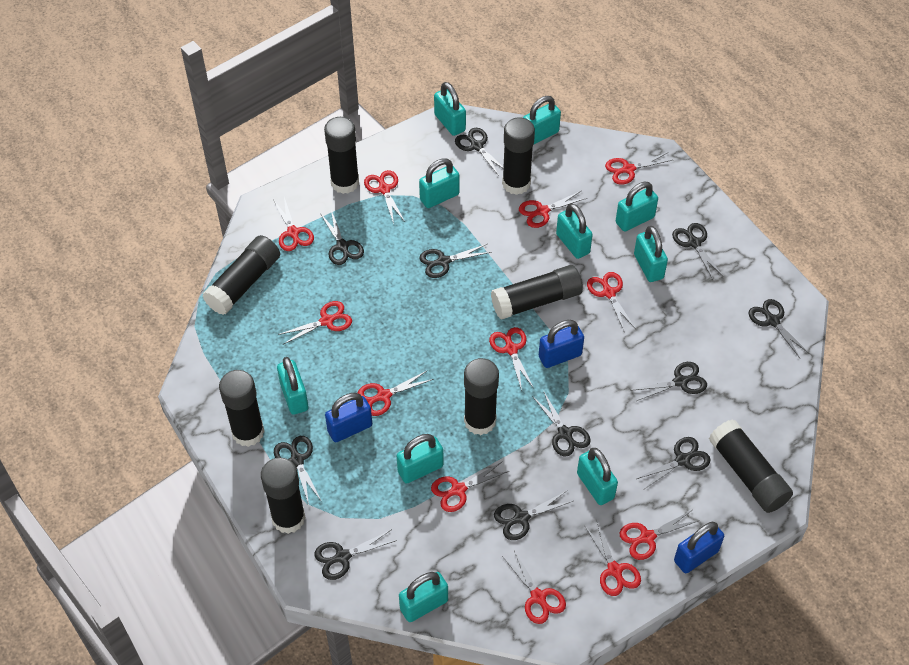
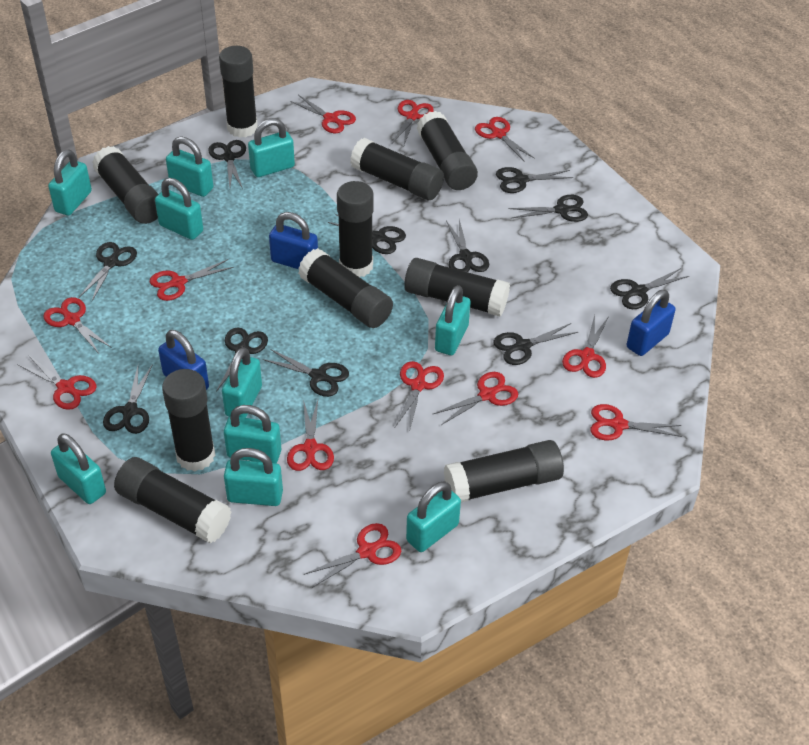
black glue stick: [202,235,280,315] [219,370,265,447] [261,458,306,534] [324,117,359,194] [464,358,499,435] [491,265,583,319] [502,118,535,195] [709,419,793,513] = 8 -> [92,146,158,224] [114,457,231,543] [162,369,215,471] [219,46,258,138] [298,248,393,328] [337,181,374,277] [350,138,444,200] [404,258,510,317] [417,111,478,190] [444,440,564,502] = 10

